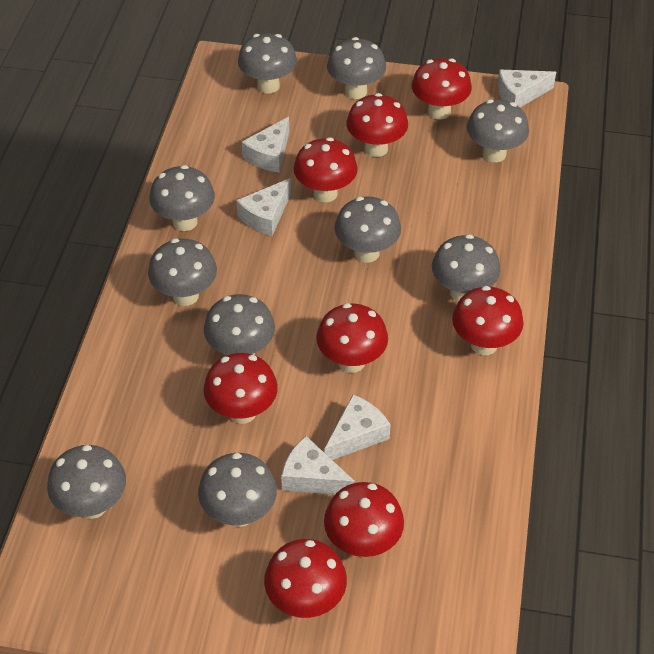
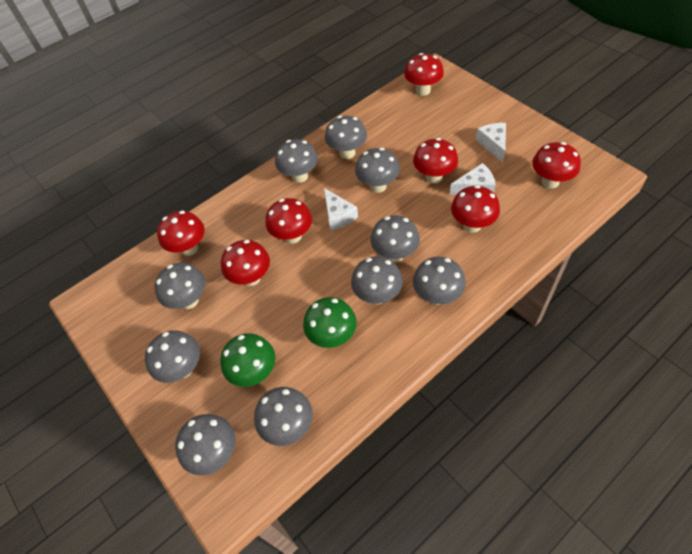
green mushroom: none = 0 -> [220,333,275,387] [303,297,357,348] = 2
red mushroom: [204,353,278,424] [264,539,347,618] [293,137,358,202] [317,303,388,373] [324,482,404,557] [346,93,408,157] [412,58,472,120] [452,286,524,355] = 8 -> [157,211,204,256] [221,240,270,286] [266,198,312,244] [404,53,444,96] [413,138,458,184] [451,185,500,233] [532,142,581,188] = 7
white cheese: [236,178,291,236] [242,117,289,173] [281,436,355,494] [324,394,391,460] [497,70,556,107] = 5 -> [324,188,358,231] [450,163,496,195] [476,123,506,163] = 3

